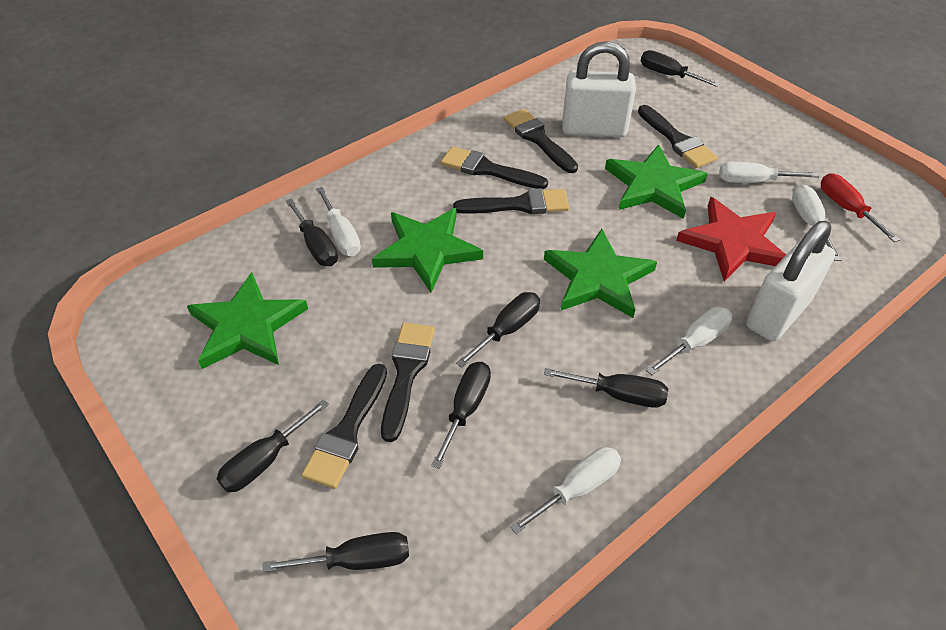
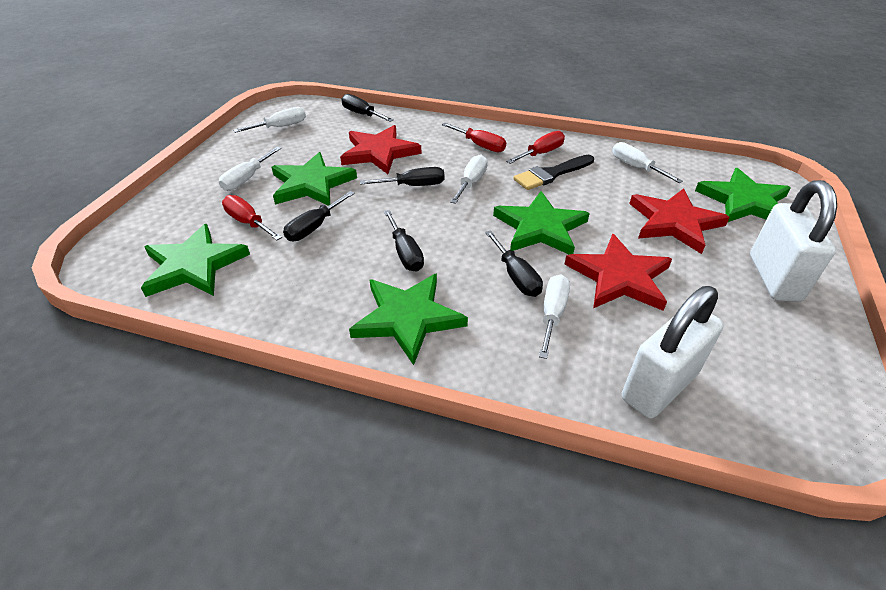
black brush: [301,364,387,489] [381,323,435,442] [441,146,548,189] [453,188,570,214] [504,109,578,173] [638,105,717,168] = 6 -> [513,155,594,190] = 1
black screwdriver: [217,399,329,492] [263,532,409,572] [286,198,338,266] [431,362,491,469] [456,292,540,368] [544,368,668,408] [641,50,720,87] = 7 -> [283,191,355,241] [341,94,393,122] [360,167,445,186] [384,210,424,272] [485,230,543,297] = 5
green star: [187,272,308,369] [372,208,483,293] [544,229,657,318] [605,144,708,219] = 4 -> [141,224,250,297] [272,152,357,206] [349,273,468,365] [493,191,590,255] [695,168,791,222] = 5
red screwdriver: [821,173,900,242] = 1 -> [222,195,282,240] [442,123,506,152] [506,131,565,164] = 3
red star: [676,197,786,282] = 1 -> [340,125,421,174] [564,234,672,311] [629,188,730,254] = 3

